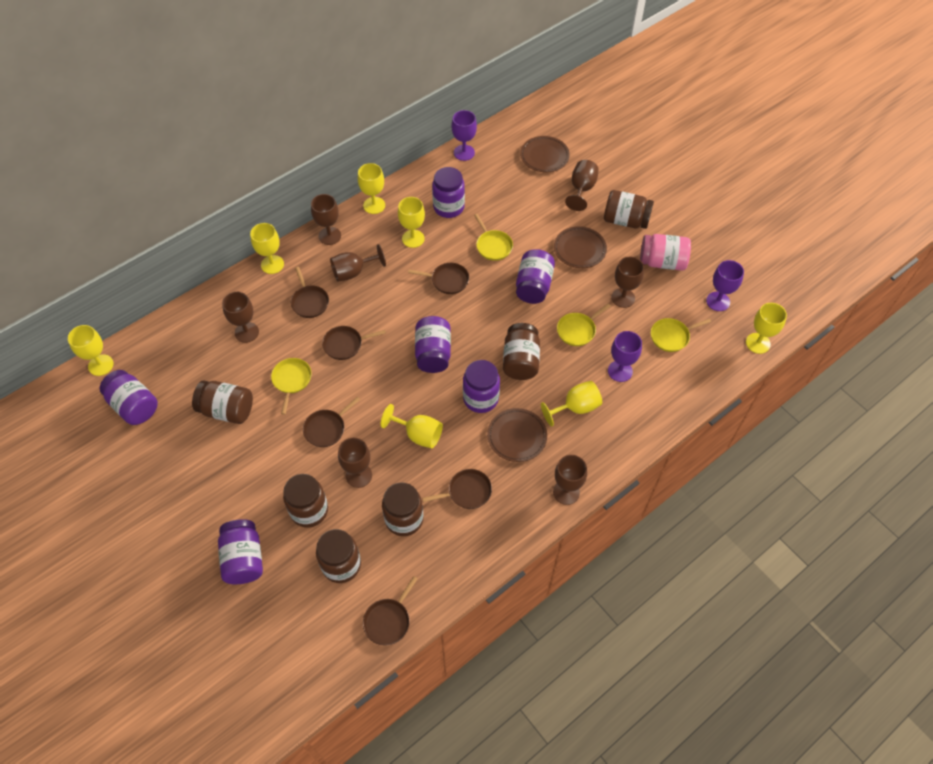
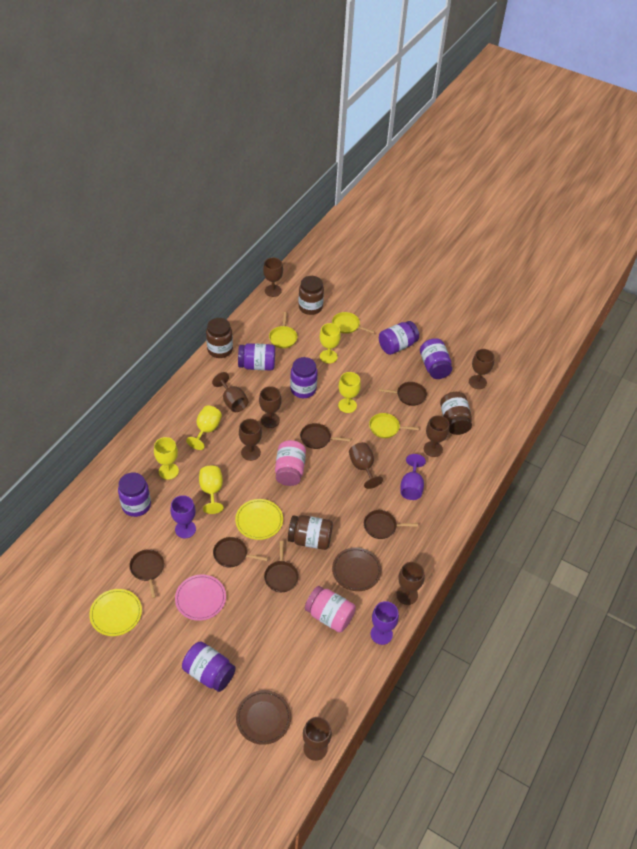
brown goblet: [222,292,259,343] [311,194,341,245] [330,244,386,281] [338,438,372,488] [553,455,587,505] [565,160,599,211] [611,257,644,308] = 7 -> [212,372,248,412] [239,419,262,461] [259,386,282,428] [263,258,283,297] [303,717,332,761] [349,442,383,489] [396,562,425,605] [424,415,449,457] [469,349,495,389] = 9
brown jar: [192,380,253,424] [283,474,328,528] [316,529,361,583] [382,482,423,536] [503,323,540,380] [604,190,654,229] = 6 -> [206,318,233,358] [288,515,333,550] [299,276,324,315] [440,392,472,435] = 4
brown plate: [487,408,547,462] [520,136,570,172] [554,226,607,268] = 3 -> [236,690,291,745] [332,547,382,591] = 2
pink jar: [640,234,691,271] = 1 -> [275,440,306,486] [305,586,356,632] = 2
pink plate: none = 0 -> [175,575,226,621] = 1
yellow goblet: [68,325,114,376] [250,223,284,274] [358,163,385,214] [380,404,443,448] [398,197,425,248] [541,381,602,426] [746,303,787,354] = 7 -> [154,437,179,480] [186,405,222,450] [199,465,224,514] [320,323,341,364] [338,372,361,413] = 5
yellow pan: [271,358,312,415] [474,214,513,261] [557,304,610,346] [651,318,711,352] = 4 -> [269,312,297,348] [332,312,375,334] [369,413,419,438] = 3
yellow plate: none = 0 -> [89,589,142,636] [235,499,283,540] = 2

